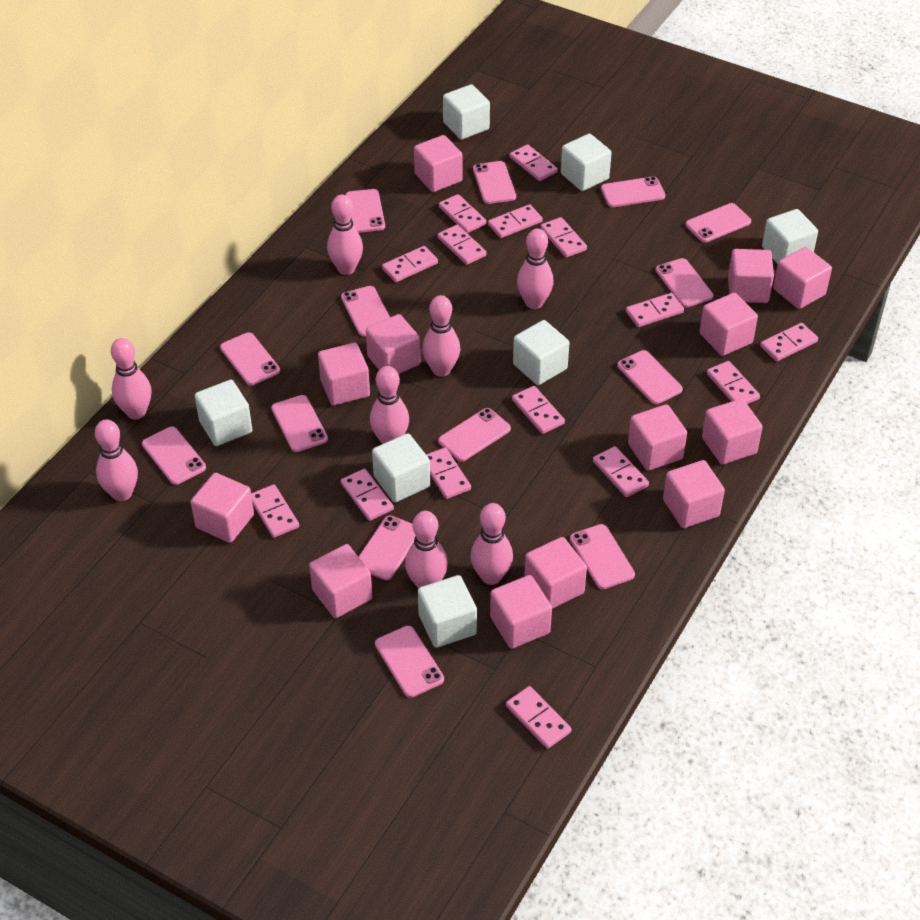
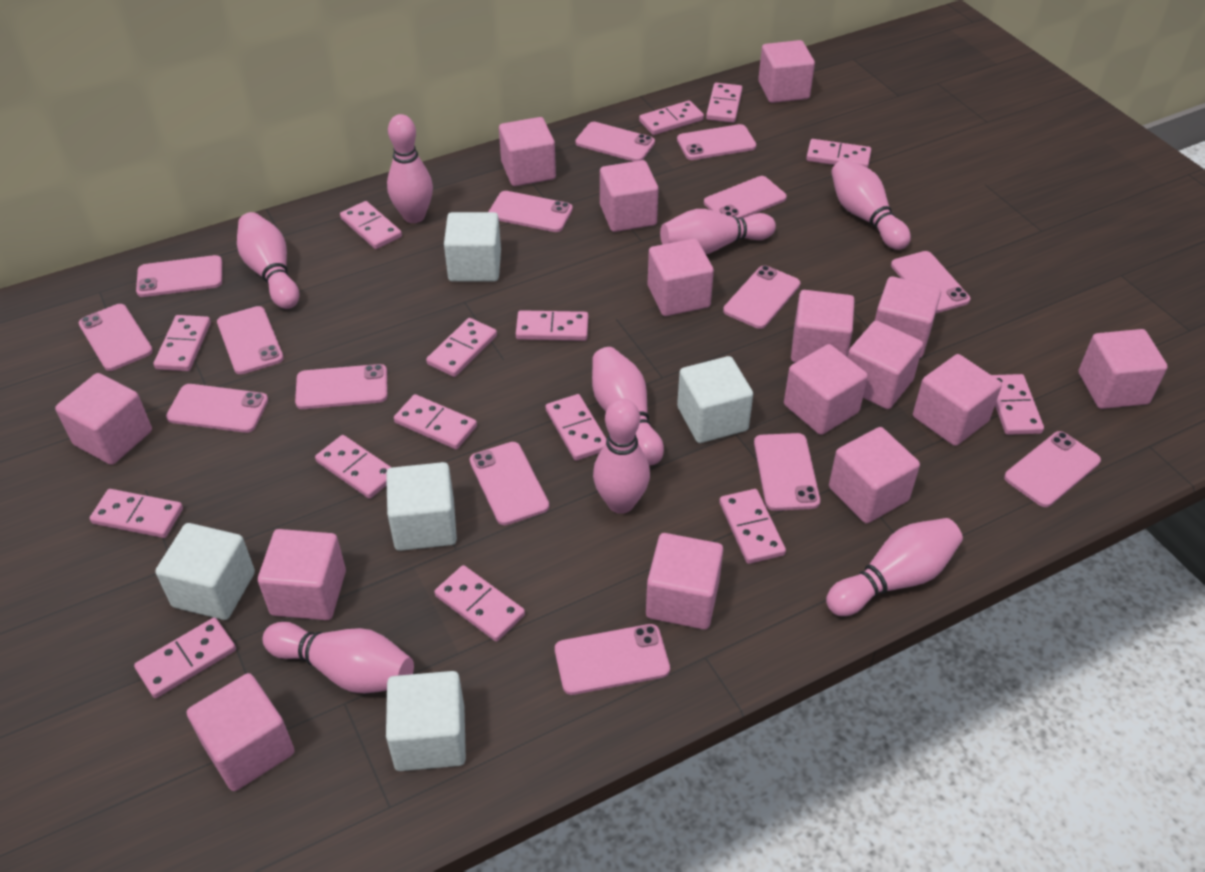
pink cube: [191,473,254,543] [309,544,372,618] [318,343,370,406] [366,314,420,374] [414,135,463,192] [490,575,552,649] [524,537,587,609] [628,404,687,471] [663,460,725,528] [699,293,758,356] [702,399,763,465] [728,249,774,303] [773,247,832,309] = 13 -> [55,373,152,465] [187,673,294,791] [258,529,346,620] [499,117,556,186] [600,160,659,232] [646,533,723,630] [648,238,714,316] [758,40,815,103] [784,344,868,435] [791,290,855,363] [829,427,920,523] [848,321,923,409] [875,276,941,358] [913,354,1002,446] [1078,329,1168,409] = 15
pink phone: [142,427,206,485] [220,332,280,385] [271,395,328,452] [341,286,390,336] [345,189,385,233] [359,515,416,580] [375,626,444,698] [438,408,511,462] [473,161,516,204] [570,524,635,589] [601,176,665,207] [617,350,683,404] [656,258,713,307] [685,203,751,242] = 14 -> [79,304,153,371] [136,255,222,297] [166,384,268,433] [217,306,284,374] [295,364,387,409] [470,442,549,525] [489,191,573,232] [555,624,670,695] [575,122,655,162] [677,124,756,160] [704,176,787,218] [723,265,800,329] [754,433,820,511] [891,251,970,313] [1004,431,1101,507] = 15
white cube: [195,380,252,446] [372,433,430,502] [418,575,477,648] [443,84,490,140] [513,320,569,385] [561,134,612,191] [762,209,818,264] = 7 -> [155,523,255,620] [386,462,457,551] [386,671,466,771] [444,212,501,282] [677,356,753,443] = 5

